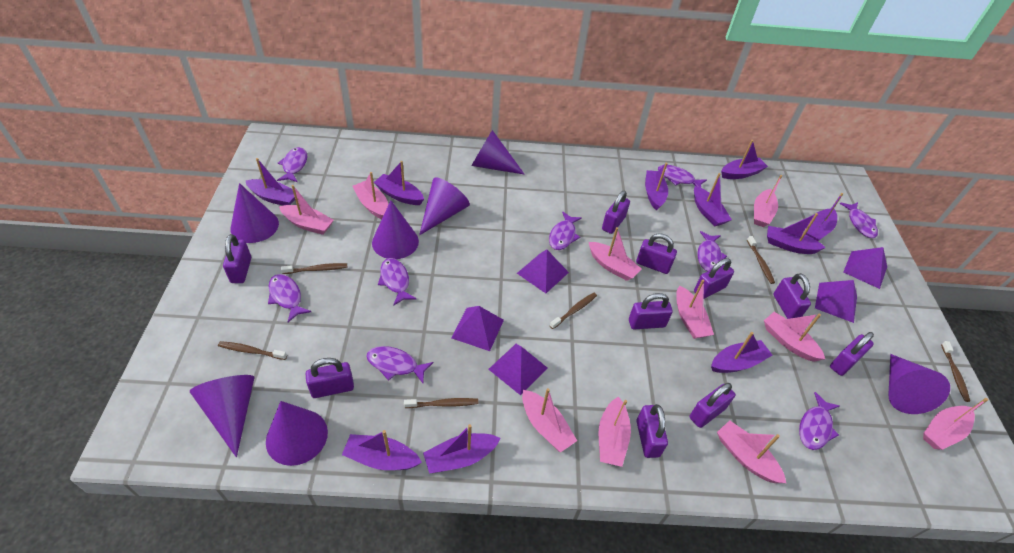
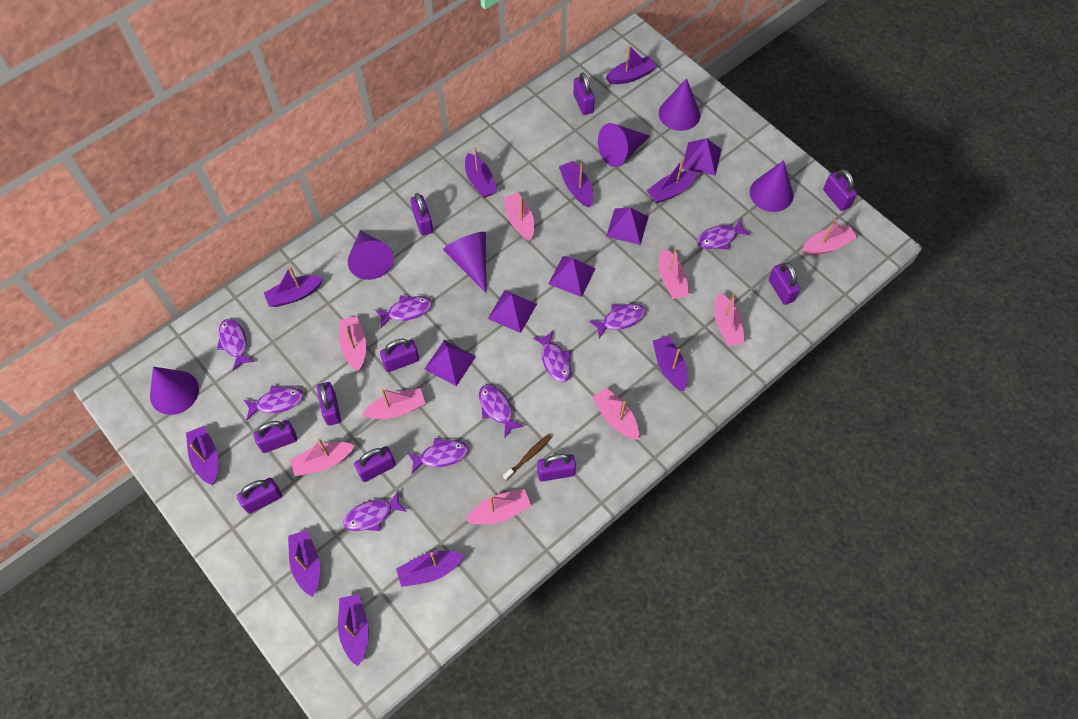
brown toothbrush: [218,341,287,360] [281,263,347,274] [404,398,478,408] [550,293,597,329] [747,236,775,284] [941,341,970,402] = 6 -> [503,434,552,481] = 1
pink boat: [279,185,334,235] [353,172,388,219] [522,388,577,452] [589,227,642,281] [599,396,631,467] [676,280,714,339] [717,420,786,483] [754,175,782,227] [764,312,825,362] [923,398,988,450] = 10 -> [290,439,355,476] [339,316,366,371] [362,388,425,419] [466,489,531,525] [503,193,534,241] [592,387,639,440] [659,247,689,299] [714,293,745,346] [802,219,857,255] = 9
purple cone: [190,375,255,457] [230,183,279,243] [266,401,328,466] [372,200,419,259] [419,177,470,235] [471,130,525,175] [888,354,950,414] = 7 -> [150,367,199,415] [348,231,394,280] [443,232,486,293] [598,123,650,167] [659,78,700,131] [750,160,793,212] = 6

